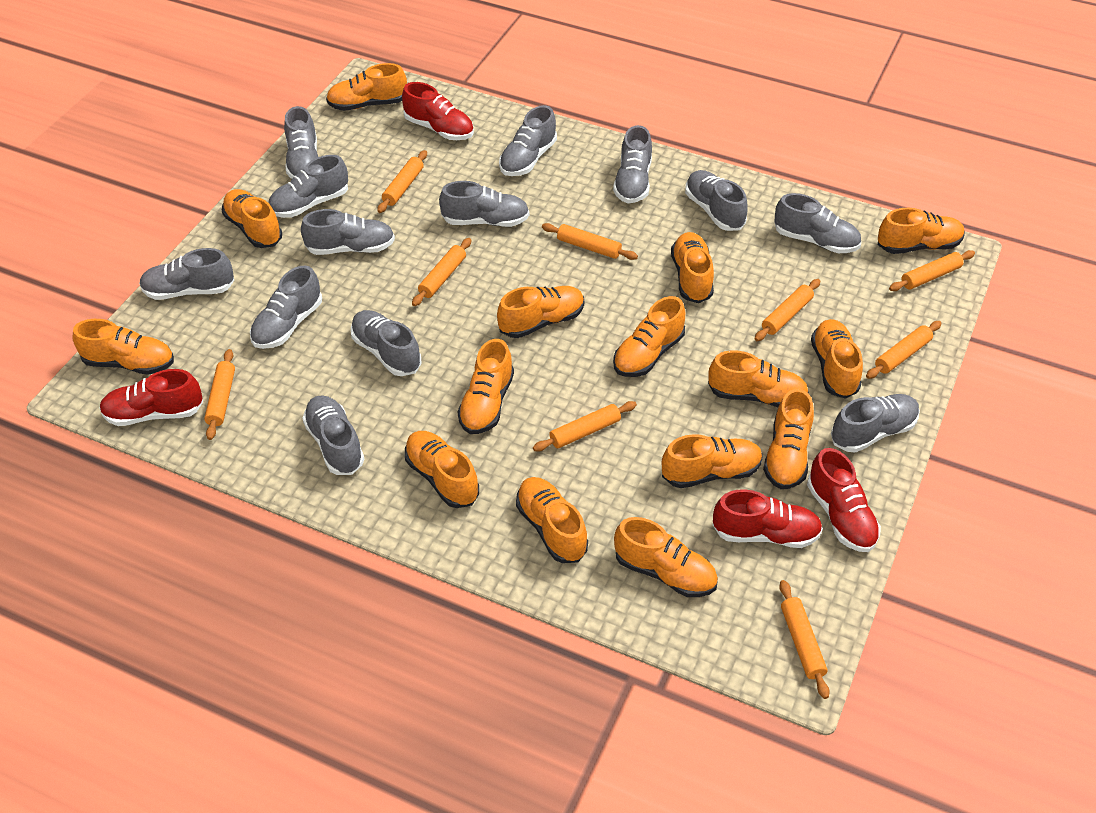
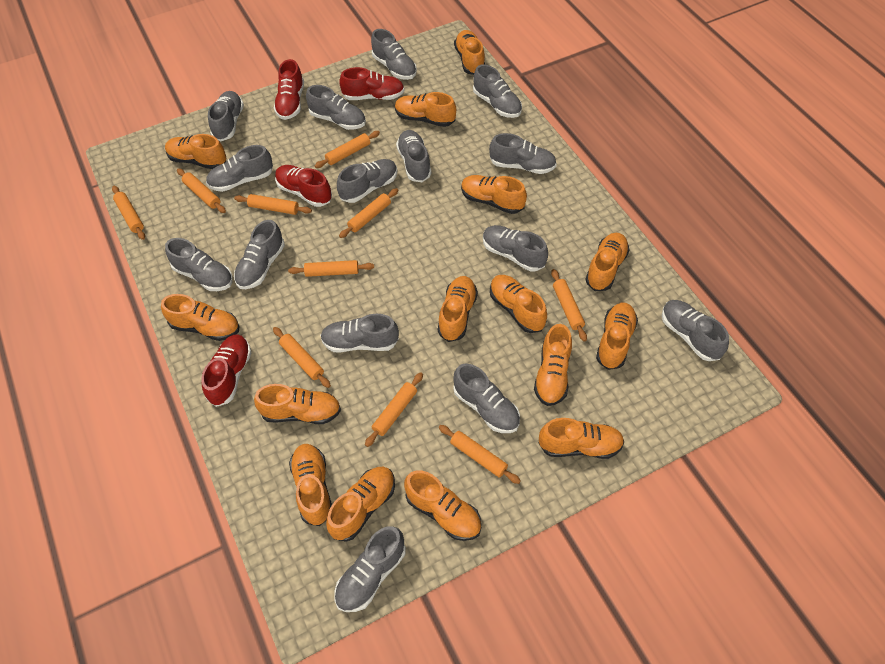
grey shoe: [139,248,234,300] [250,266,322,349] [268,155,348,218] [284,106,318,179] [301,209,395,255] [302,395,364,475] [351,310,422,376] [439,181,529,227] [499,105,557,176] [613,125,652,203] [685,170,748,231] [774,193,861,253] [831,394,920,453] = 13 -> [165,238,233,291] [206,145,273,192] [208,91,244,141] [234,220,285,289] [306,85,366,130] [320,314,399,353] [334,526,406,612] [337,159,398,203] [371,29,417,80] [396,130,431,182] [453,363,520,433] [473,64,522,118] [483,225,548,271] [489,133,557,174] [662,300,729,361] = 15
orange rolling pin: [204,349,235,440] [377,150,427,213] [412,238,471,306] [533,401,637,452] [542,223,638,260] [755,279,820,341] [779,580,830,699] [866,321,942,379] [889,250,975,291] = 9 -> [112,186,145,240] [177,168,226,213] [234,194,312,215] [273,327,331,388] [288,260,374,277] [315,131,380,168] [339,188,398,238] [365,372,423,447] [439,425,521,484] [551,269,587,341] = 10

